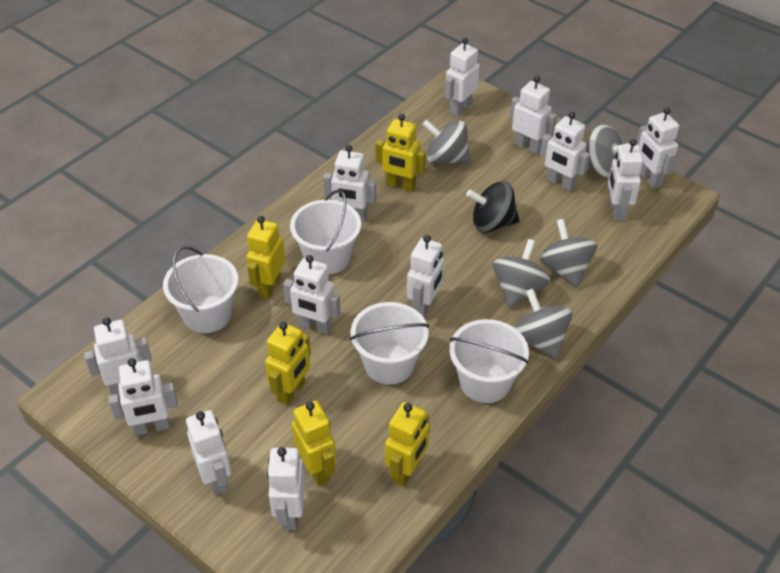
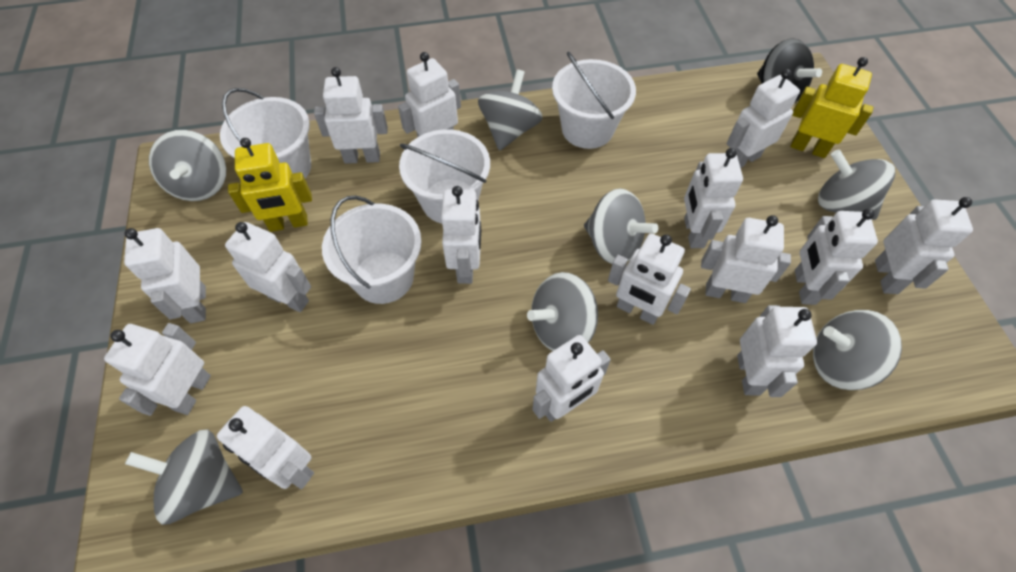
grey spinning top: [422,119,471,164] [493,239,550,308] [515,288,572,359] [540,219,597,288] [586,124,630,178] = 5 -> [125,429,243,525] [149,130,226,201] [478,69,543,151] [527,272,598,351] [584,188,658,264] [813,310,902,390] [818,149,895,220] = 7
white robot: [84,317,152,395] [108,358,178,436] [186,410,232,495] [267,447,305,530] [283,255,341,334] [323,145,376,222] [407,235,444,318] [444,38,480,116] [510,76,557,154] [540,112,590,191] [608,139,643,220] [636,107,679,188] = 12 -> [104,323,211,416] [124,228,206,323] [217,406,314,489] [225,222,311,312] [314,67,388,164] [398,52,461,137] [441,186,481,284] [532,335,611,422] [608,234,691,325] [684,148,743,248] [701,215,791,303] [727,69,800,168] [737,305,817,397] [795,209,878,305] [875,197,973,294] = 15
yellow robot: [246,216,285,299] [265,322,311,406] [291,401,336,486] [375,114,426,192] [385,402,429,487] = 5 -> [228,138,312,232] [790,57,874,158] = 2

